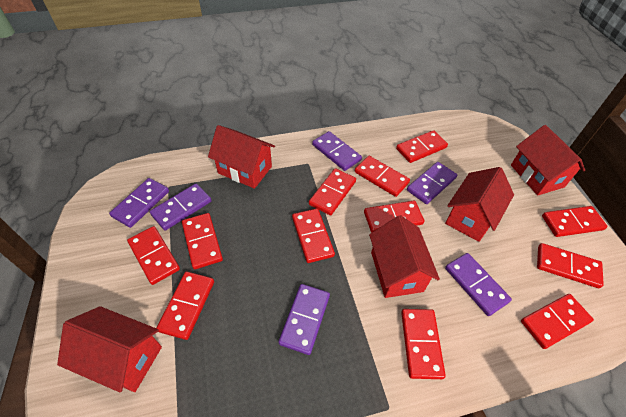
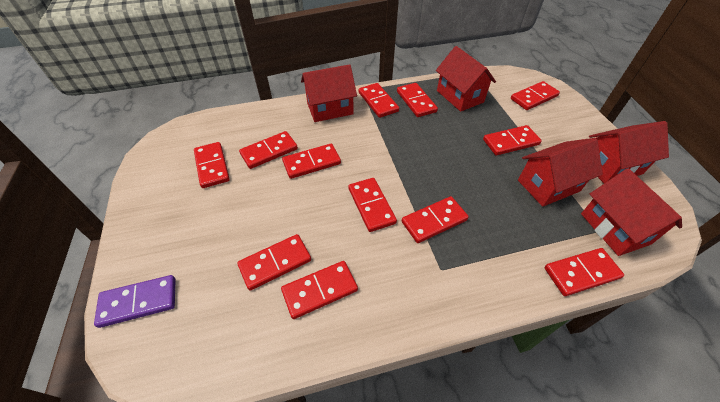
purple domino: [109,178,169,228] [150,184,212,231] [278,284,330,355] [312,131,362,171] [407,162,457,204] [445,253,512,316] = 6 -> [94,275,175,328] = 1

